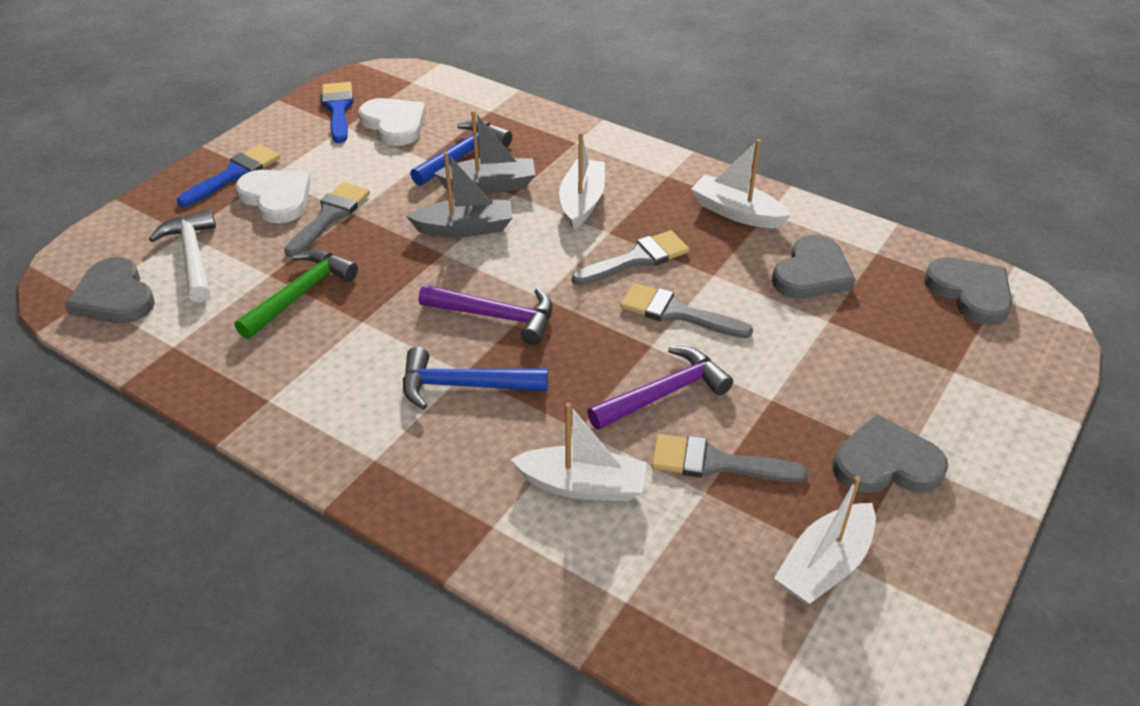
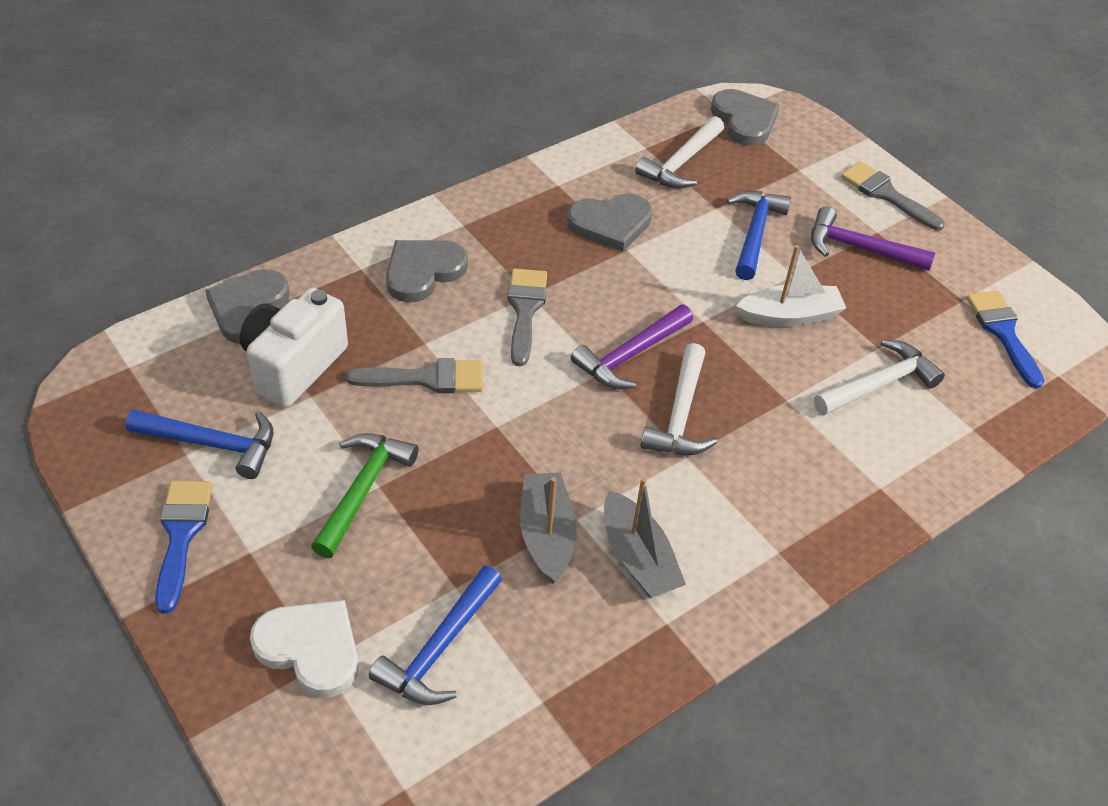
blue hammer: [403,347,548,410] [410,120,512,186] = 2 -> [126,409,273,479] [369,565,502,705] [727,191,791,280] = 3
grey brush: [284,182,370,258] [572,230,690,285] [620,283,753,338] [651,434,808,482] = 4 -> [346,358,483,393] [508,268,547,366] [841,161,945,231] = 3
white boat: [511,403,647,501] [559,132,605,229] [691,139,791,228] [774,476,876,605] = 4 -> [736,245,846,327] = 1
white camera: none = 0 -> [240,288,348,408] = 1
white hammer: [149,209,216,303] = 1 -> [635,116,724,189] [640,343,717,455] [814,340,945,415] = 3
white heart: [235,170,311,223] [358,98,426,146] = 2 -> [250,600,359,698] = 1

